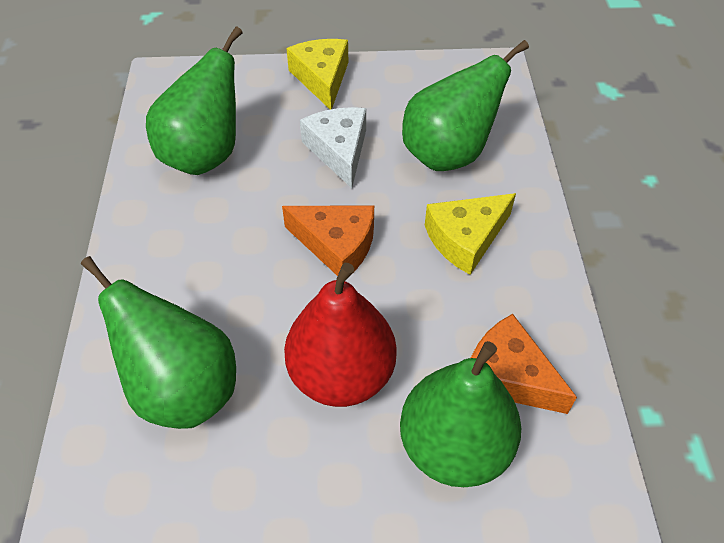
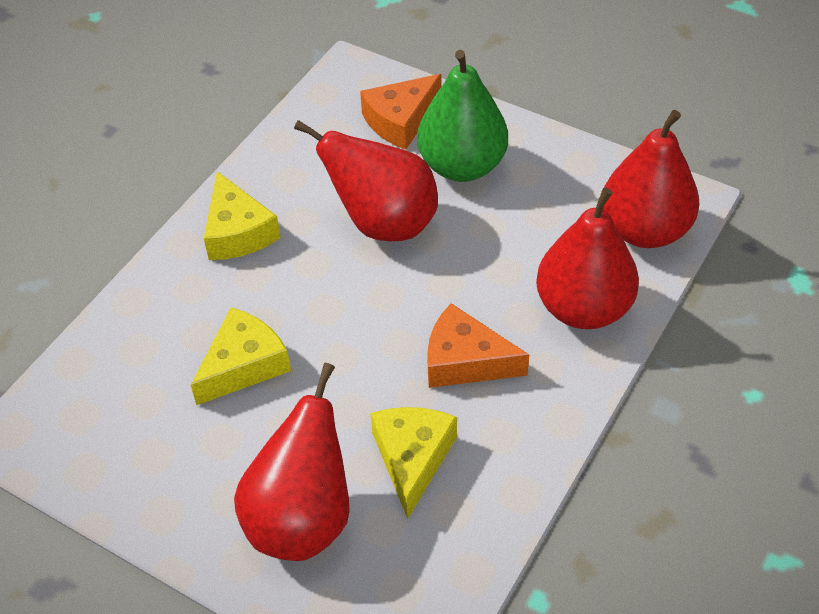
green pear: [81,256,236,429] [146,27,243,175] [400,341,521,487] [402,40,529,171] = 4 -> [417,50,508,182] = 1
red pear: [284,263,397,407] = 1 -> [234,363,350,561] [294,120,438,241] [536,187,639,329] [603,110,700,248] = 4
white cheese: [300,107,366,188] = 1 -> none = 0
yellow cheese: [286,39,348,110] [425,193,516,275] = 2 -> [191,307,291,405] [204,171,281,260] [370,407,457,519] = 3

